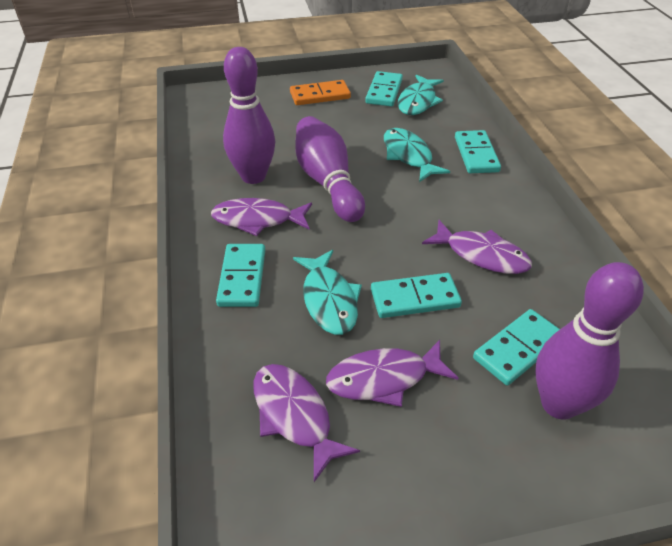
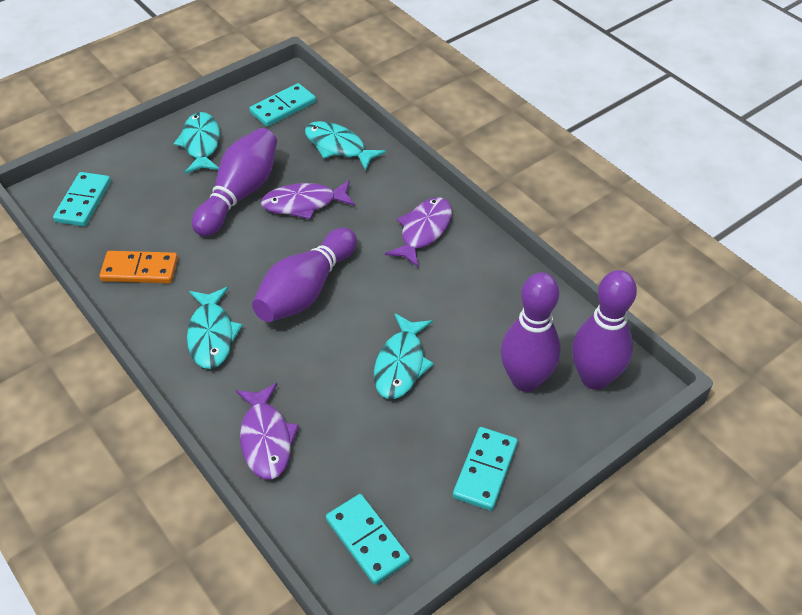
purple bowling pin: [223,47,275,184] [296,116,365,222] [535,262,644,420] = 3 -> [192,128,277,237] [252,228,357,322] [501,272,561,392] [572,270,637,390] = 4
purple fish: [211,198,312,236] [253,364,360,482] [326,340,458,407] [422,220,532,274] = 4 -> [235,383,299,480] [261,180,355,220] [385,197,452,267] = 3
turquoise domino: [216,244,265,307] [365,71,403,106] [371,273,462,318] [455,130,501,173] [473,309,560,385] = 5 -> [53,172,111,226] [250,83,316,127] [326,494,410,585] [453,427,518,511] = 4
turquoise fish: [293,250,362,335] [384,128,450,182] [398,75,444,115] = 3 -> [173,112,220,174] [187,287,243,369] [305,121,386,171] [374,313,434,399] = 4

